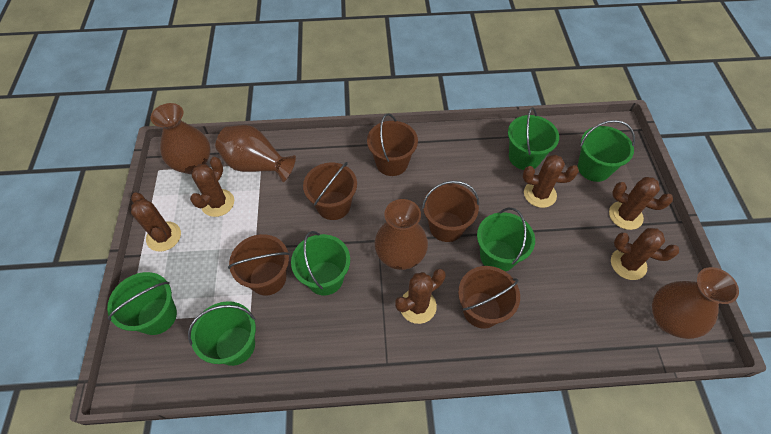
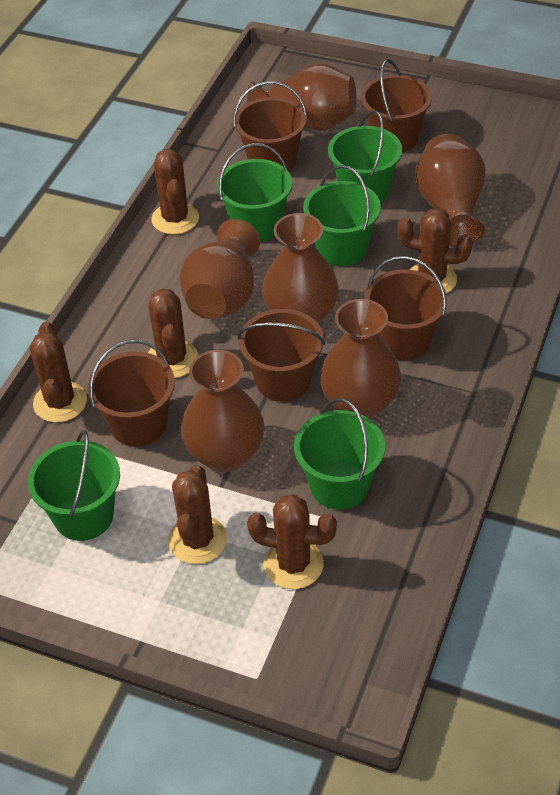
brown vase: [151,103,211,174] [215,125,296,182] [375,199,428,270] [652,267,739,339] = 4 -> [179,219,260,319] [181,350,264,472] [247,63,356,131] [262,213,339,324] [320,299,401,419] [415,134,485,247] = 6
green bucket: [107,272,177,335] [188,301,256,366] [291,231,350,295] [477,207,535,272] [508,107,559,170] [578,120,635,182] = 6 -> [28,430,120,541] [216,143,292,242] [294,398,385,510] [303,165,381,266] [328,110,402,203] = 5

